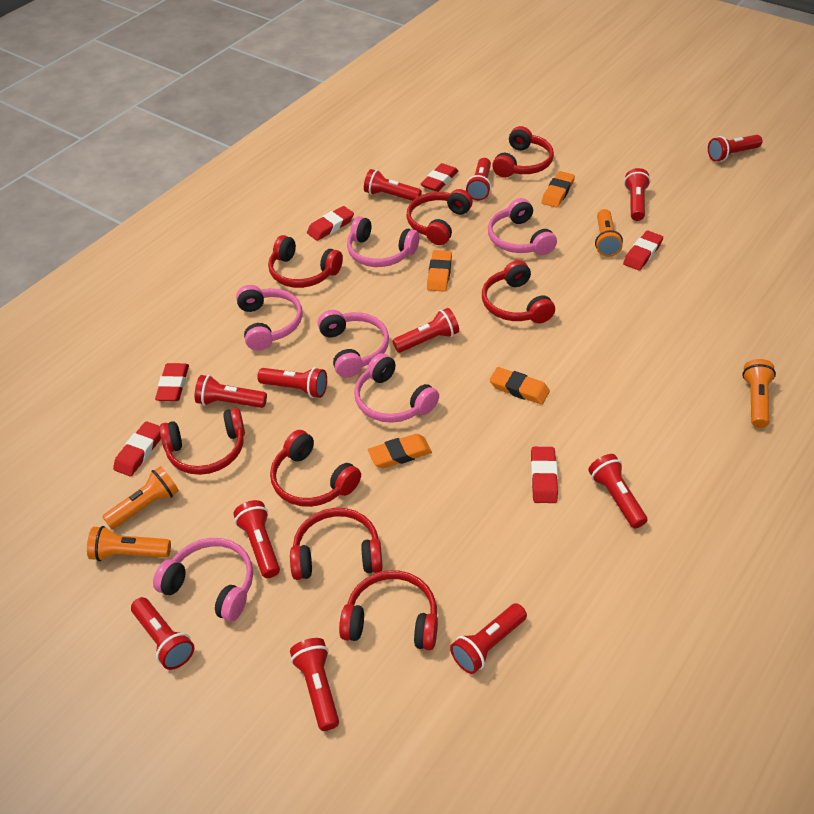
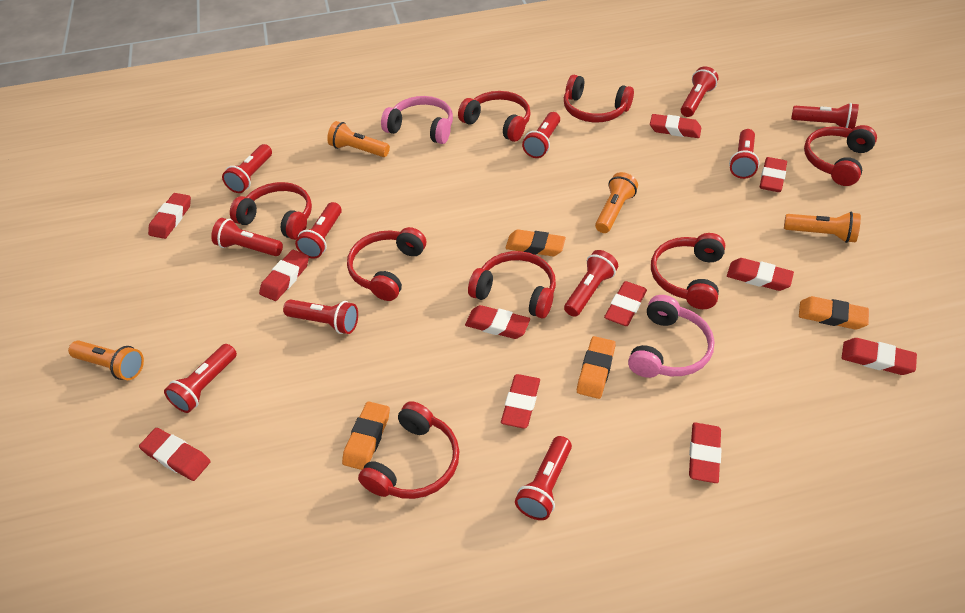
pink headphones: [153,538,253,622] [236,285,303,351] [318,310,389,377] [347,216,419,267] [354,353,439,423] [488,198,557,255] = 6 -> [381,96,453,144] [628,295,714,378] = 2
red eraser: [113,421,161,476] [155,363,189,401] [307,206,354,241] [421,163,458,192] [531,447,558,503] [623,231,663,271] = 6 -> [139,428,211,481] [148,193,191,239] [259,250,309,301] [465,305,530,339] [501,374,540,429] [604,281,647,326] [650,114,701,138] [689,422,722,483] [727,258,794,291] [760,157,787,192] [842,338,917,375] = 11
red flashlight: [131,597,194,670] [194,375,267,408] [233,500,280,578] [257,367,327,398] [290,638,339,731] [364,169,422,201] [392,308,459,353] [450,603,527,674] [466,158,491,201] [588,454,647,528] [624,168,650,221] [708,135,762,162] = 12 -> [164,344,237,413] [211,218,283,256] [222,144,272,193] [283,300,358,334] [295,202,342,259] [515,436,572,520] [522,112,560,158] [564,250,618,317] [681,66,719,117] [729,129,760,179] [791,103,859,129] = 11

